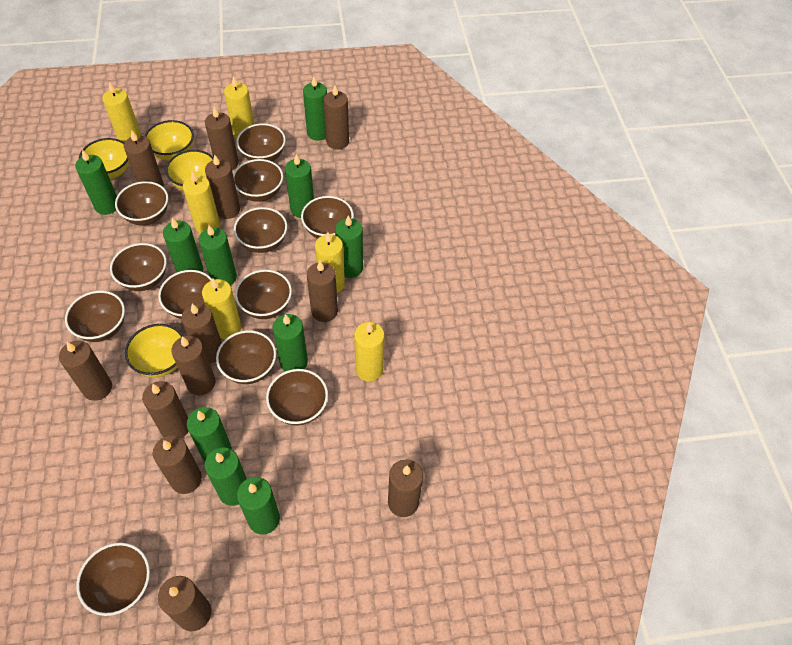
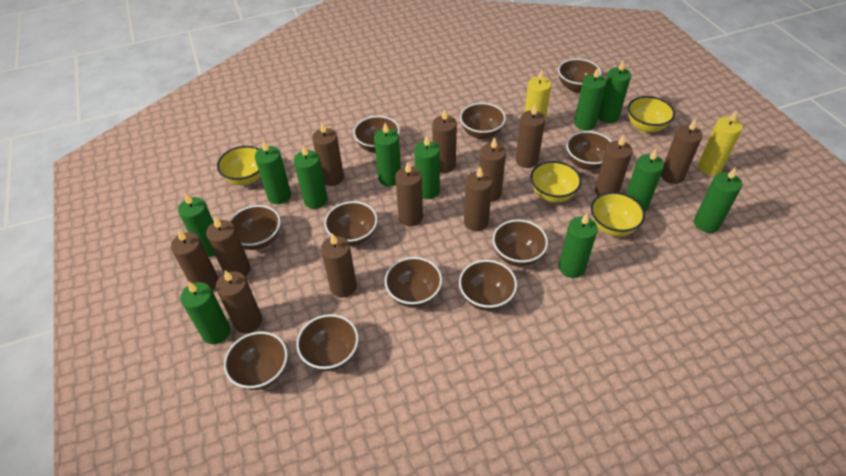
brown bowl: [65,291,125,342] [76,543,150,616] [110,243,167,291] [115,181,168,225] [158,270,212,319] [216,330,276,384] [233,159,283,202] [234,207,287,253] [235,270,292,319] [236,123,286,161] [266,369,328,426] [301,196,354,239] = 12 -> [224,331,288,390] [229,205,281,250] [296,314,359,371] [324,201,378,246] [353,116,400,153] [385,257,442,308] [459,260,517,311] [460,103,506,139] [493,220,548,267] [558,58,601,92] [566,131,612,170] = 11
green candle: [75,150,117,215] [163,218,203,272] [187,407,232,462] [199,225,237,285] [204,447,247,506] [237,477,280,535] [272,314,308,371] [285,154,314,218] [303,76,327,141] [335,215,363,278] = 10 -> [178,193,215,257] [180,282,230,344] [255,141,291,204] [294,145,328,209] [374,123,401,186] [414,135,440,199] [559,213,598,278] [574,68,606,130] [598,60,631,123] [626,149,664,212] [694,167,742,233] = 11
yellow candle: [102,82,142,143] [183,171,220,234] [202,279,242,339] [224,76,254,139] [315,232,345,293] [354,322,385,382] = 6 -> [524,70,551,126] [698,110,743,175] = 2

